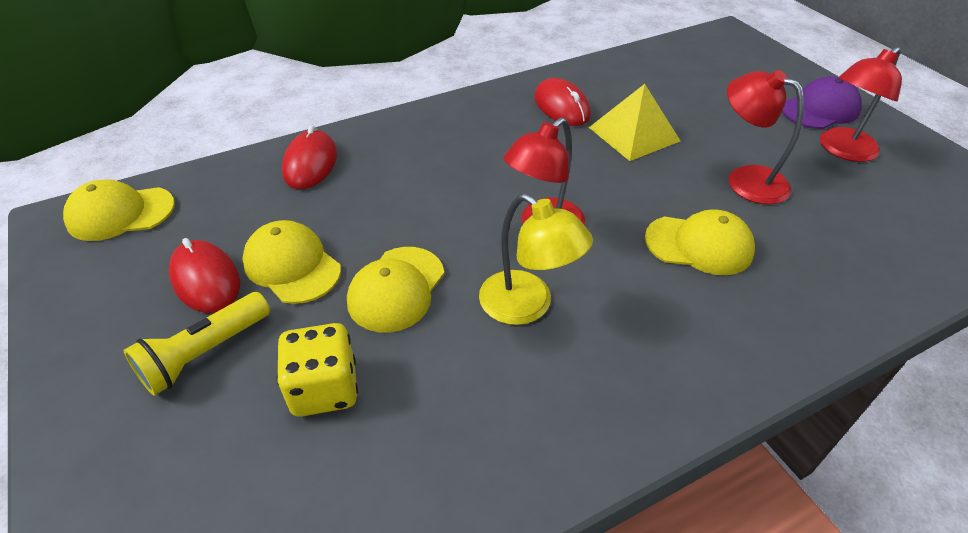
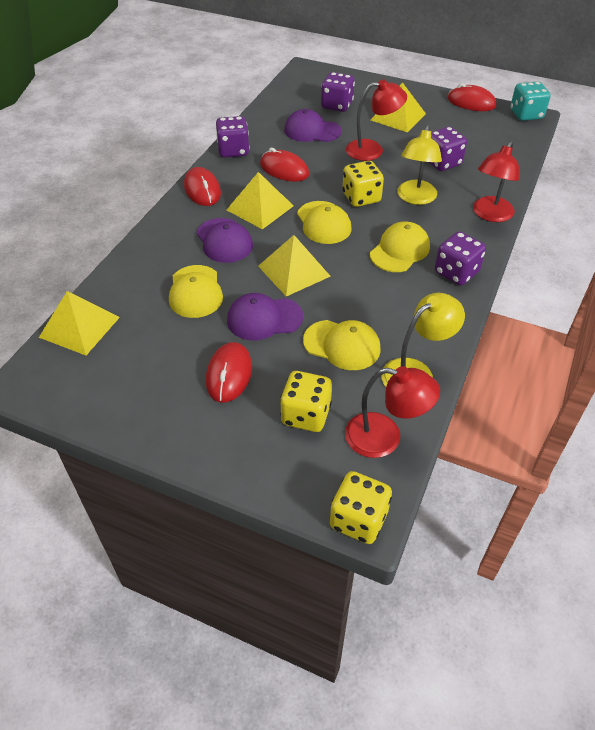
purple cap: [782,76,862,129] = 1 -> [196,218,253,263] [227,293,303,340] [284,109,341,142] = 3
purple dice: none = 0 -> [216,116,250,157] [321,72,355,112] [429,127,467,171] [435,231,486,285] = 4
red mouse: [169,238,240,313] [282,125,337,189] [534,78,591,126] = 3 -> [184,167,221,206] [206,342,252,403] [260,148,309,182] [448,83,496,111] = 4
turquoise dice: none = 0 -> [510,81,551,121] = 1
yellow dice: [276,323,358,417] = 1 -> [280,371,332,432] [330,471,392,544] [342,161,384,207] = 3
yellow flashlight: [123,292,270,396] = 1 -> none = 0
yellow lamp: [479,194,593,325] = 1 -> [381,293,465,387] [397,125,442,205] = 2
yellow pyramid: [589,84,680,161] = 1 -> [39,291,120,355] [227,172,294,229] [258,235,331,296] [371,82,426,132] = 4

